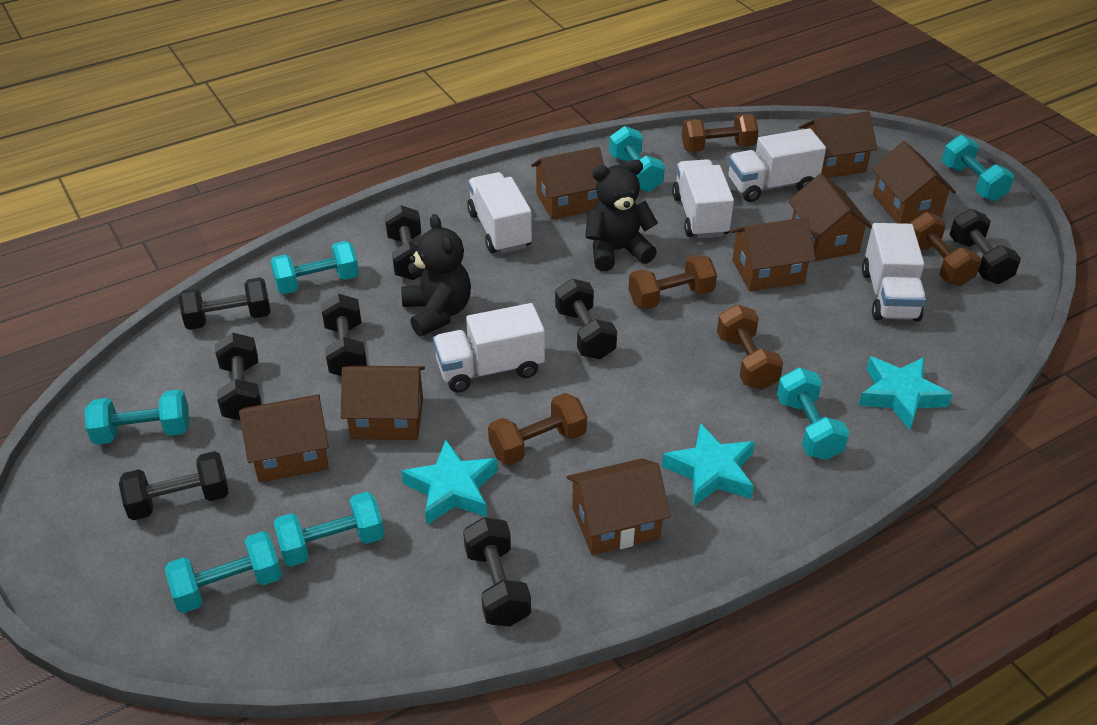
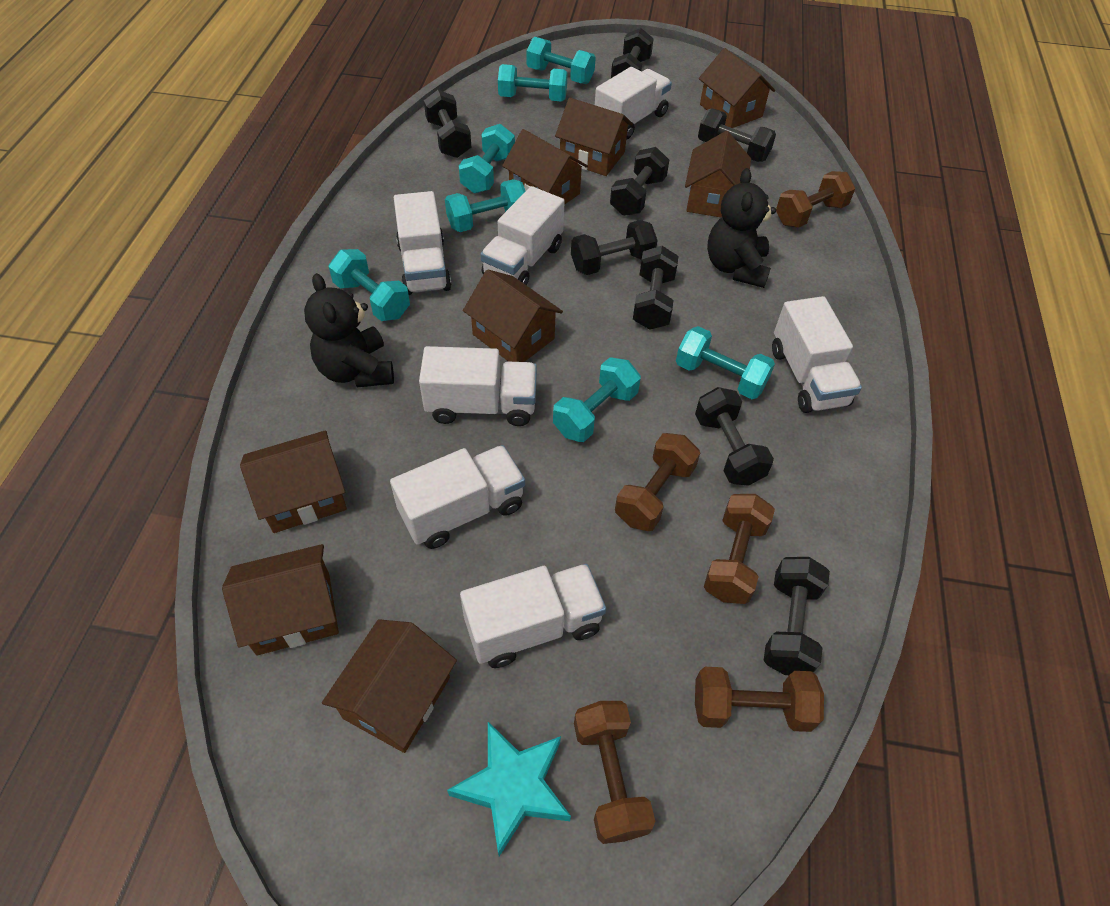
turquoise star: [401,440,498,525] [662,423,755,506] [859,356,953,430] = 3 -> [447,722,571,856] = 1
white truck: [433,303,545,393] [467,172,532,254] [672,159,734,238] [728,128,826,202] [862,223,926,322] = 5 -> [390,445,525,549] [394,191,451,295] [419,346,537,426] [460,564,606,668] [480,186,565,286] [595,67,672,140] [772,296,862,413] = 7

